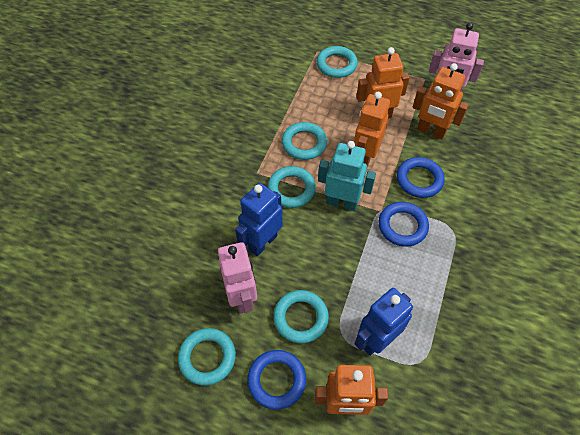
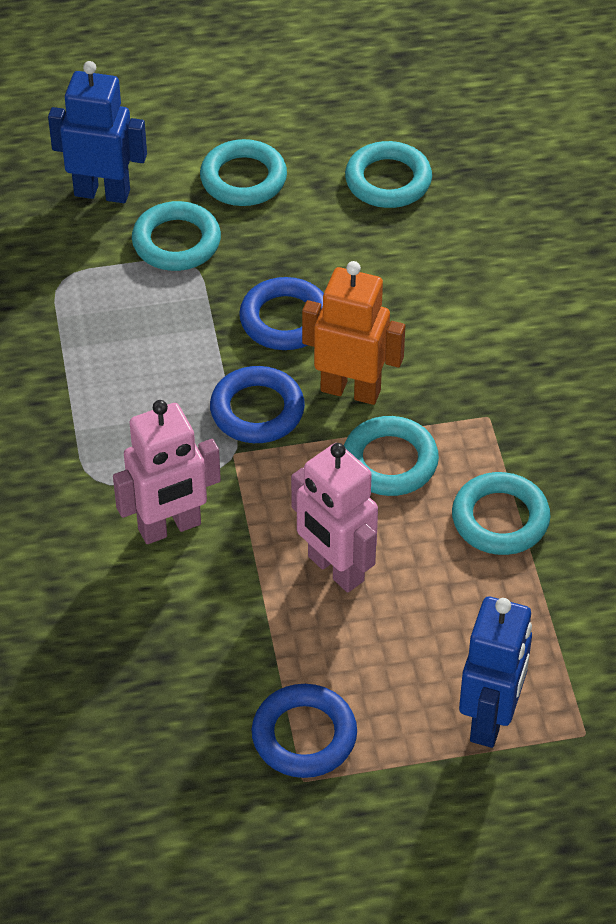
orange robot: [315,365,388,415] [354,92,390,167] [356,47,410,118] [413,63,469,139] = 4 -> [302,261,405,405] = 1
turquoise robot: [318,141,376,211] = 1 -> none = 0

